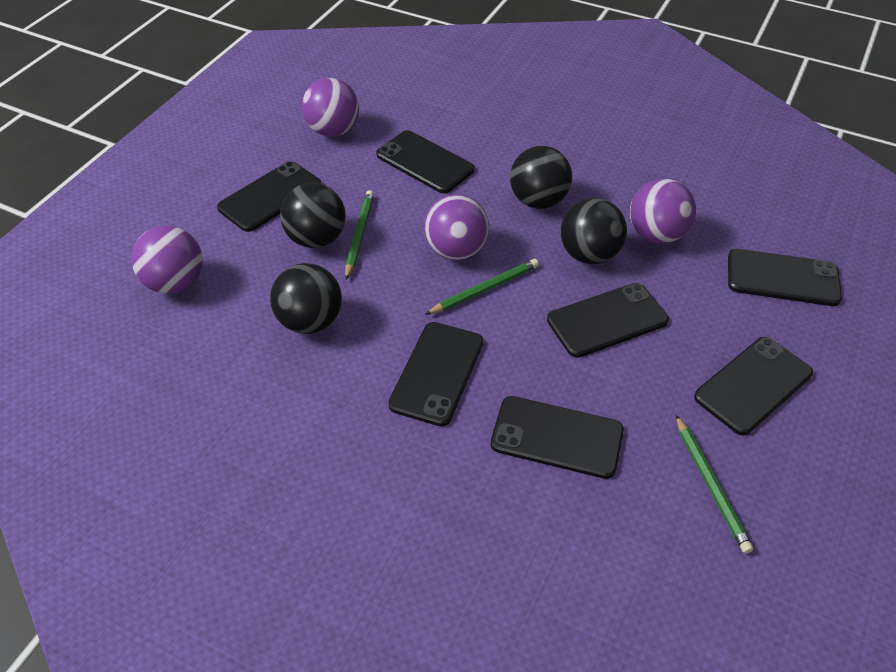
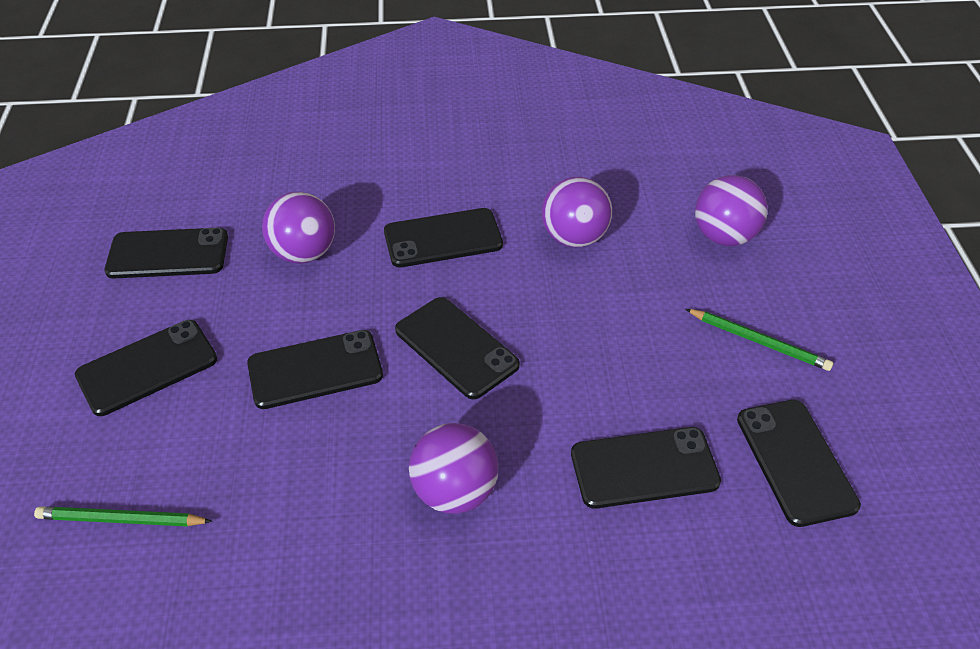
black ball: [270,263,342,334] [280,183,346,248] [510,146,572,209] [560,198,627,264] = 4 -> none = 0
green pencil: [345,190,374,280] [425,259,539,315] [676,415,753,553] = 3 -> [34,506,212,527] [686,309,833,371] = 2

